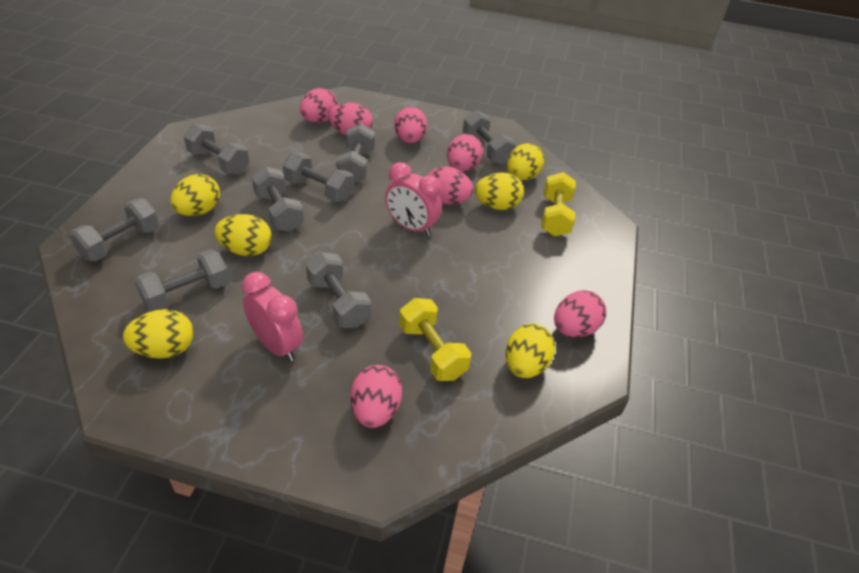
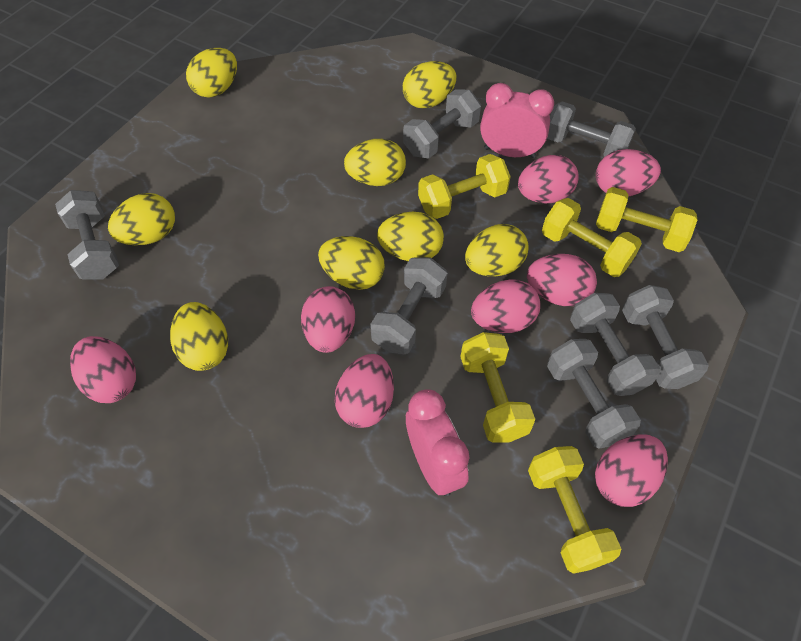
grey dumbbell: [69,198,159,261] [134,249,229,312] [184,124,250,174] [252,167,304,232] [283,152,354,202] [306,252,371,328] [337,123,375,183] [462,110,516,165] = 8 -> [55,190,119,279] [370,257,447,354] [403,89,481,159] [547,101,636,157] [547,339,641,449] [570,293,660,396] [622,285,709,389] = 7
pink egg: [300,88,338,123] [328,102,373,135] [350,365,402,428] [394,107,427,143] [428,166,473,204] [447,134,483,171] [554,290,607,337] = 7 -> [70,336,136,403] [301,286,355,353] [334,354,394,428] [471,279,540,333] [518,155,579,203] [527,254,597,306] [595,434,668,507] [596,149,661,197] = 8
yellow dumbbell: [399,298,471,381] [541,172,576,237] = 2 -> [418,154,511,219] [461,332,535,443] [528,446,621,574] [542,198,642,277] [596,187,697,252] = 5
yellow egg: [123,309,194,359] [170,174,220,216] [214,214,272,256] [475,173,524,210] [506,324,555,378] [507,143,545,180] = 6 -> [108,193,175,246] [170,302,228,371] [186,48,237,98] [318,236,385,290] [344,139,406,186] [377,212,444,261] [403,61,456,108] [465,224,529,277] = 8

